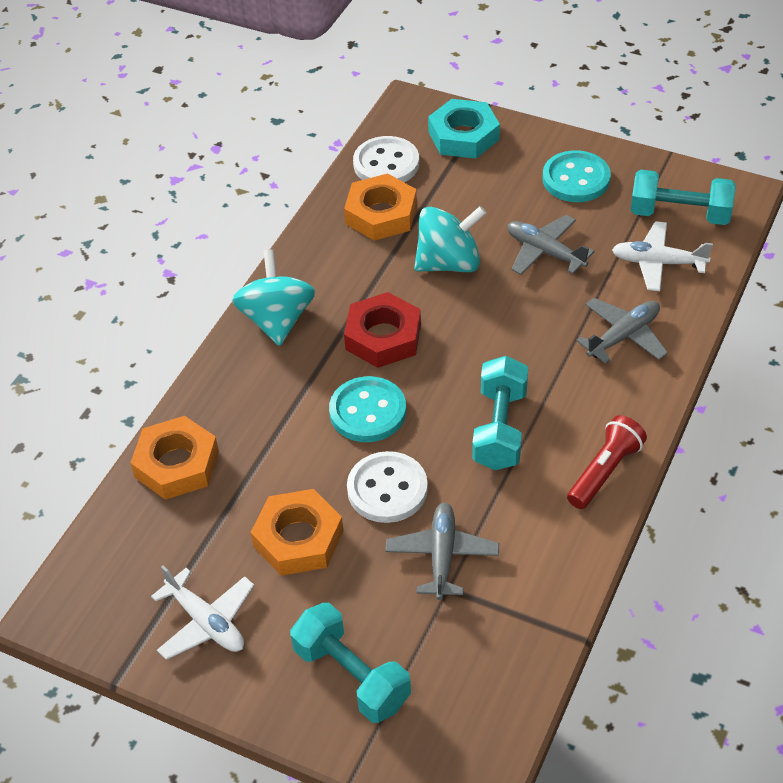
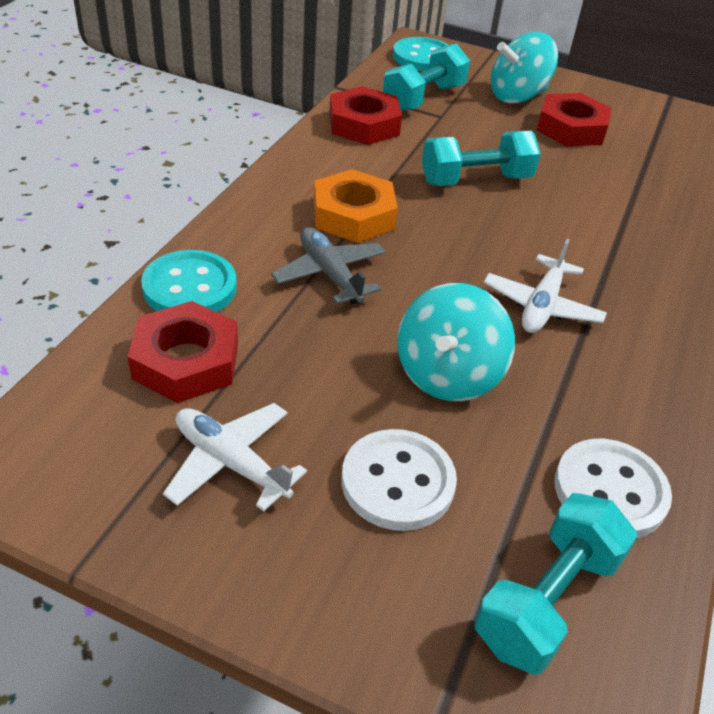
grey plane: [385,503,499,600] [507,215,595,275] [576,298,668,364] = 3 -> [271,227,386,304] = 1
orange nut: [131,416,219,500] [250,489,343,576] [344,173,417,241] = 3 -> [314,169,398,243] = 1
red flashlight: [567,415,647,509] = 1 -> none = 0
red nut: [344,292,421,368] = 1 -> [128,301,238,403] [329,86,402,145] [536,93,612,147] = 3
turquoise nut: [428,99,500,159] = 1 -> none = 0

